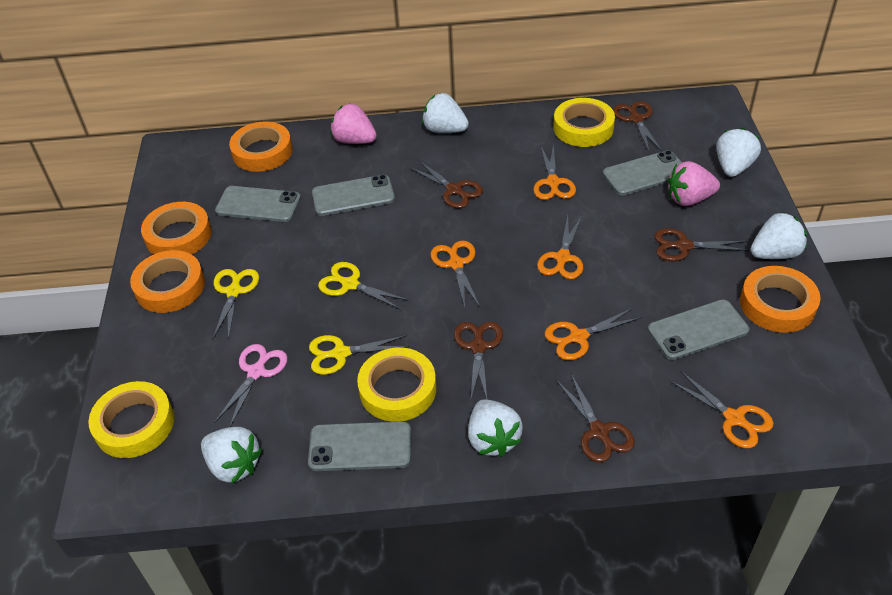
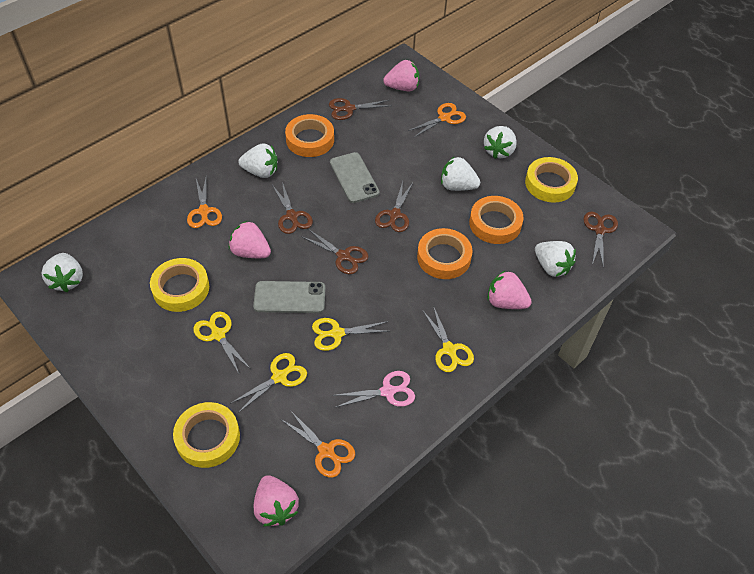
grey phone: [215,186,301,222] [308,421,411,471] [312,175,395,216] [603,150,682,196] [648,300,749,360] = 5 -> [253,281,325,313] [330,152,380,203] = 2
orange scissors: [430,240,480,307] [533,144,576,200] [537,216,583,279] [544,308,642,360] [670,371,774,448] = 5 -> [187,178,222,228] [282,410,355,478] [408,103,466,137] = 3
orange tape: [130,250,205,313] [141,202,212,255] [229,121,293,172] [740,266,821,333] = 4 -> [285,114,334,157] [417,228,473,279] [469,196,524,244] = 3
pink strawberry: [330,104,377,144] [668,161,720,206] = 2 -> [229,221,271,258] [254,475,299,526] [383,60,419,91] [487,270,532,309] = 4
yellow scissors: [213,269,259,341] [309,335,409,375] [318,262,409,310] = 3 -> [193,311,250,373] [230,353,307,413] [312,318,389,351] [422,306,474,372] = 4

